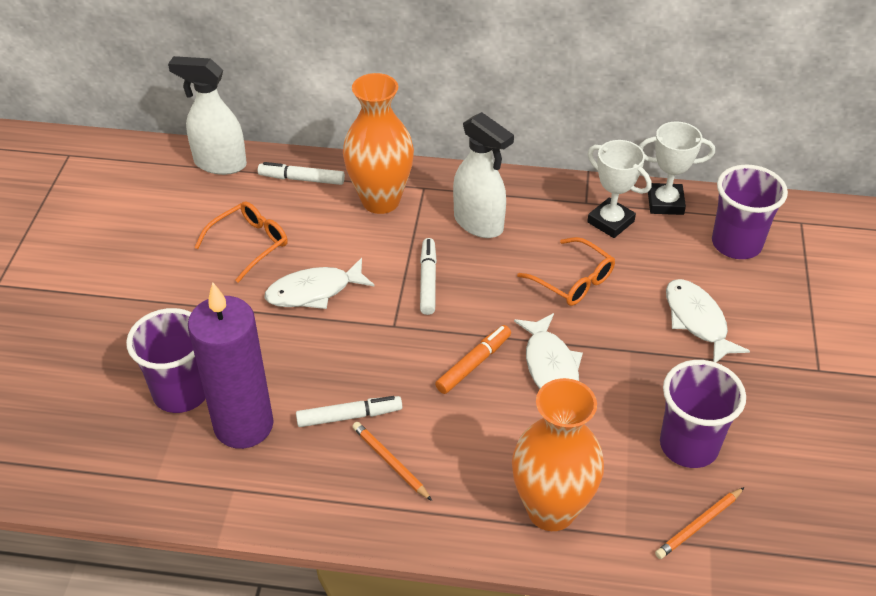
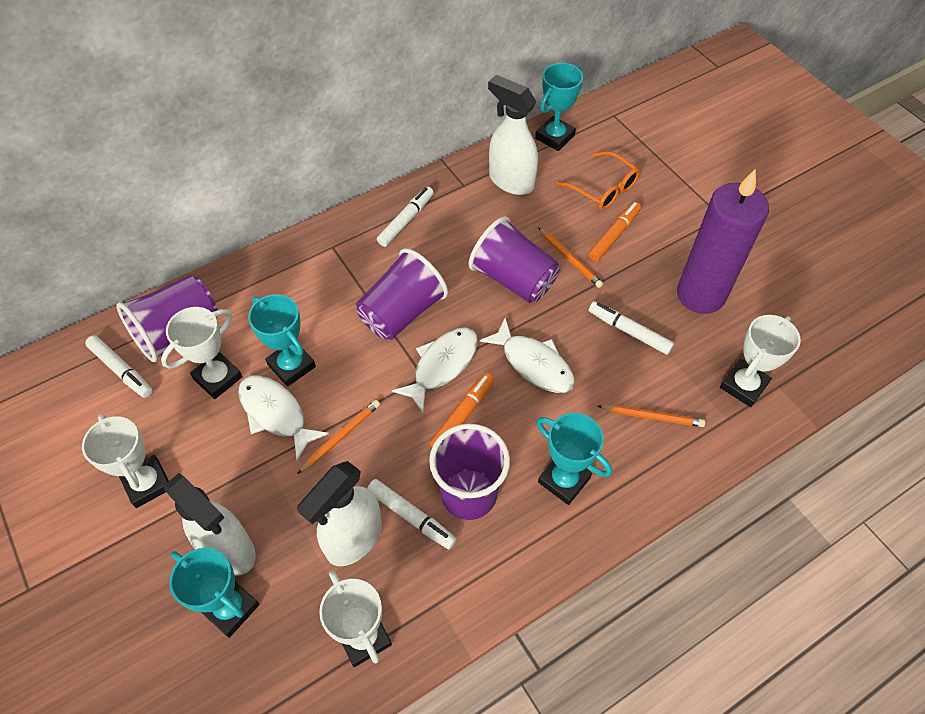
orange glasses: [194,201,287,283] [517,237,615,306] = 2 -> [556,151,640,210] = 1
orange marker: [435,325,511,394] = 1 -> [430,373,494,447] [588,202,641,261] = 2
orange pencil: [352,422,432,501] [655,487,744,559] = 2 -> [297,400,380,474] [538,227,603,288] [597,405,706,427] = 3
orange vase: [343,73,414,214] [512,378,604,531] = 2 -> none = 0
purple cup: [126,308,206,413] [660,360,746,468] [712,164,788,259] = 3 -> [116,275,217,362] [356,248,448,340] [429,424,510,520] [469,216,560,303] = 4
turquoise trophy: none = 0 -> [169,548,259,638] [248,294,316,387] [535,63,583,151] [536,413,612,505] = 4
white marker: [258,162,345,185] [296,396,402,427] [420,238,437,315] = 3 -> [85,335,153,398] [367,479,456,549] [377,187,434,247] [589,301,674,355] = 4
white spray bottle: [168,56,247,175] [453,112,514,238] = 2 -> [164,473,256,576] [297,461,382,566] [488,75,538,195] = 3
white trophy: [587,140,651,238] [639,122,715,215] = 2 -> [82,414,169,508] [161,307,242,399] [319,570,392,667] [720,315,801,407] = 4

